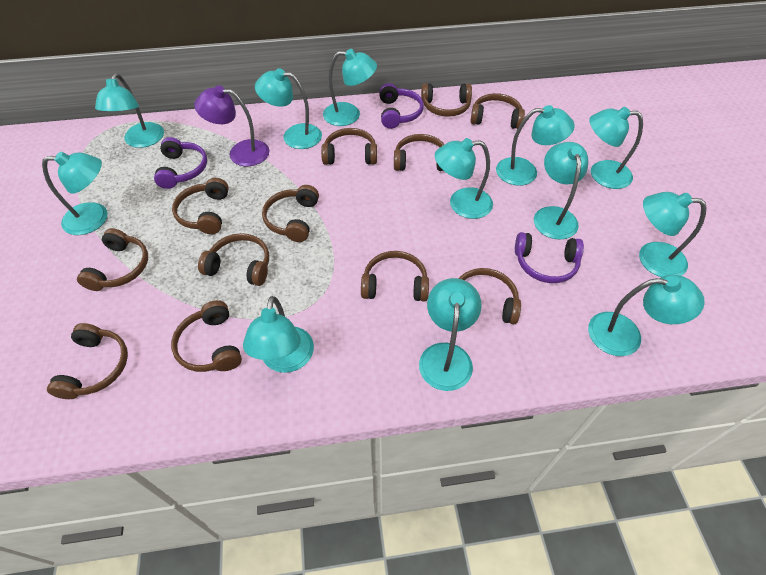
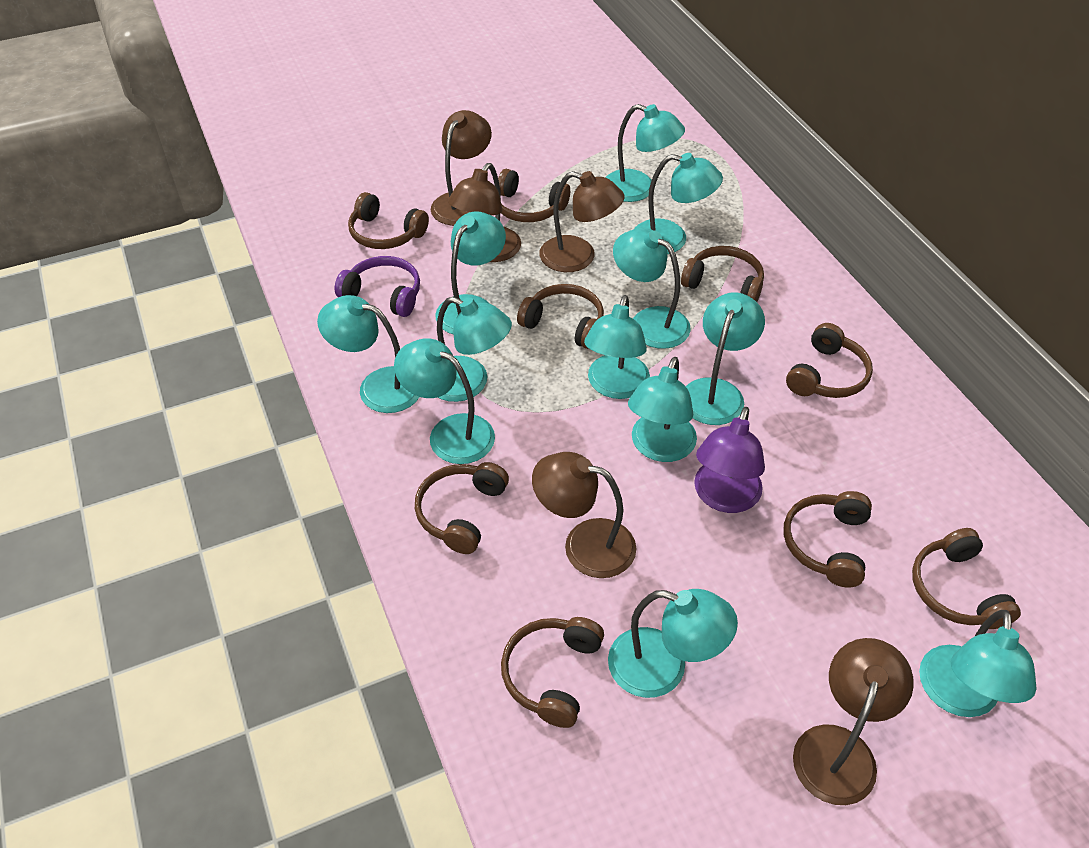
brown headphones: [47,323,128,399] [77,228,148,291] [171,300,242,372] [172,178,229,234] [198,233,269,286] [262,185,319,242] [321,128,377,165] [361,251,429,302] [394,134,445,172] [421,83,472,117] [459,268,521,324] [470,93,525,129] = 12 -> [348,192,429,249] [415,462,509,554] [498,169,570,222] [501,617,604,728] [517,284,604,349] [681,246,764,302] [784,491,872,587] [786,323,873,398] [912,528,1021,629] = 9
brown lamp: none = 0 -> [431,110,492,226] [448,163,521,262] [532,452,636,578] [539,171,625,272] [793,638,914,805] = 5
purple headphones: [154,137,207,189] [379,83,424,129] [515,232,584,283] = 3 -> [335,256,420,317] = 1

